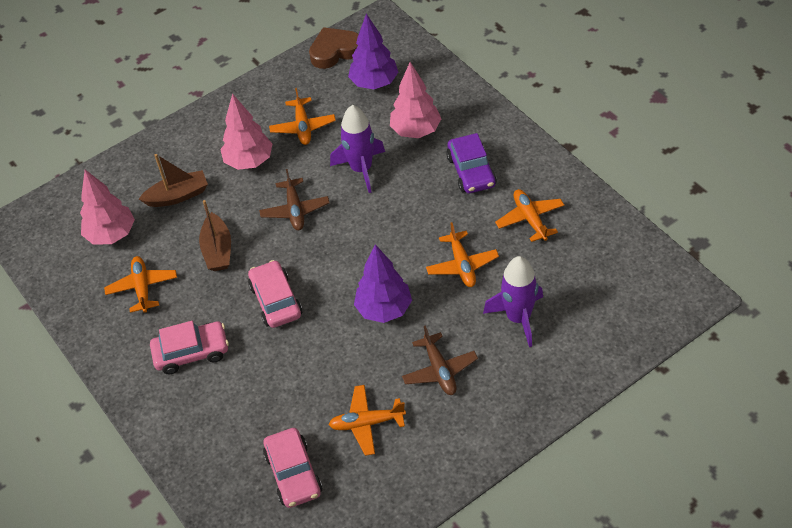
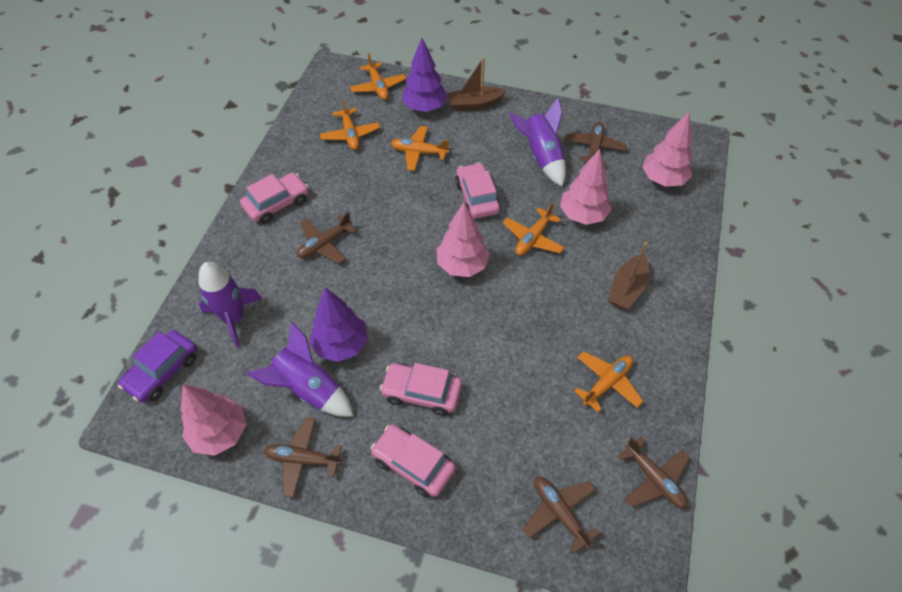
brown heart: [309,27,359,69] = 1 -> none = 0
brown plane: [259,169,330,230] [402,326,478,395] = 2 -> [264,417,342,498] [297,212,356,264] [523,477,600,554] [565,122,627,164] [618,437,690,508] = 5
pink car: [150,321,229,374] [248,260,302,328] [263,428,322,508] = 3 -> [240,172,309,224] [371,424,456,498] [380,363,462,416] [455,163,501,219] = 4
pink tree: [80,170,135,244] [220,93,273,170] [390,62,441,138] = 3 -> [181,384,247,456] [436,202,490,277] [560,149,612,225] [642,112,693,187] = 4
purple rocket: [330,105,385,193] [483,256,543,347] = 2 -> [198,262,262,348] [247,322,354,417] [509,98,566,187] = 3

